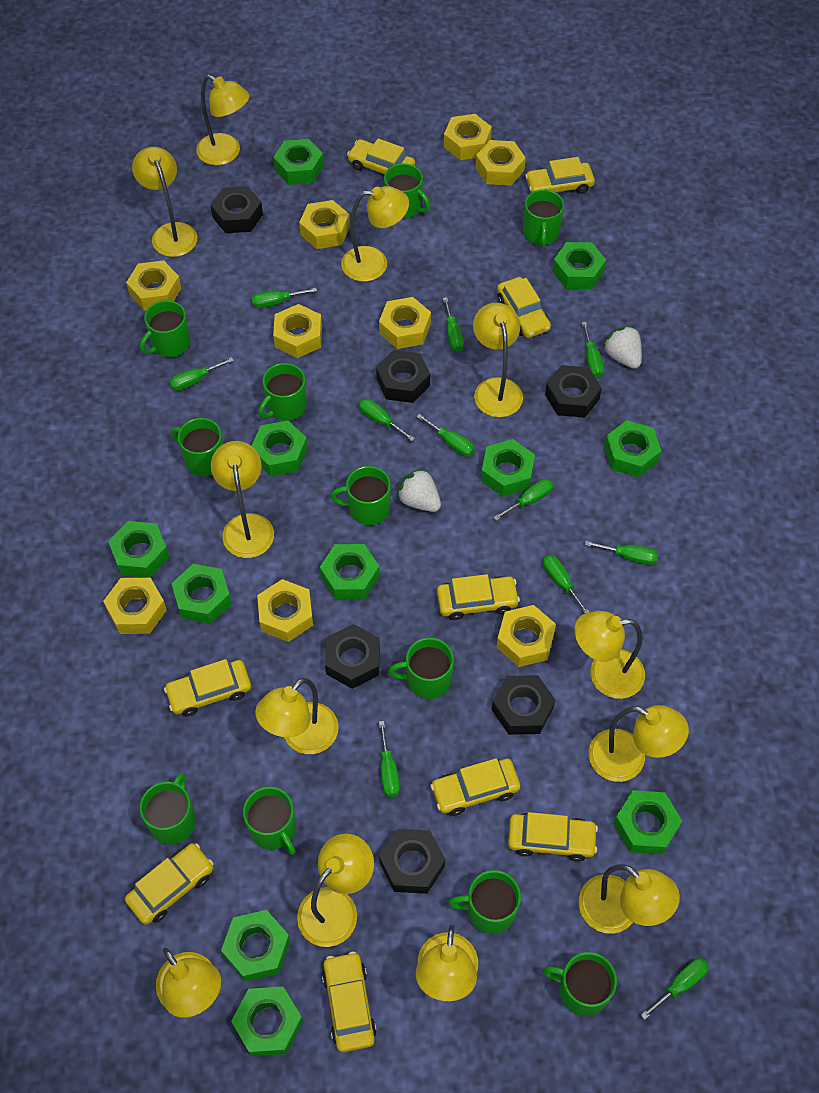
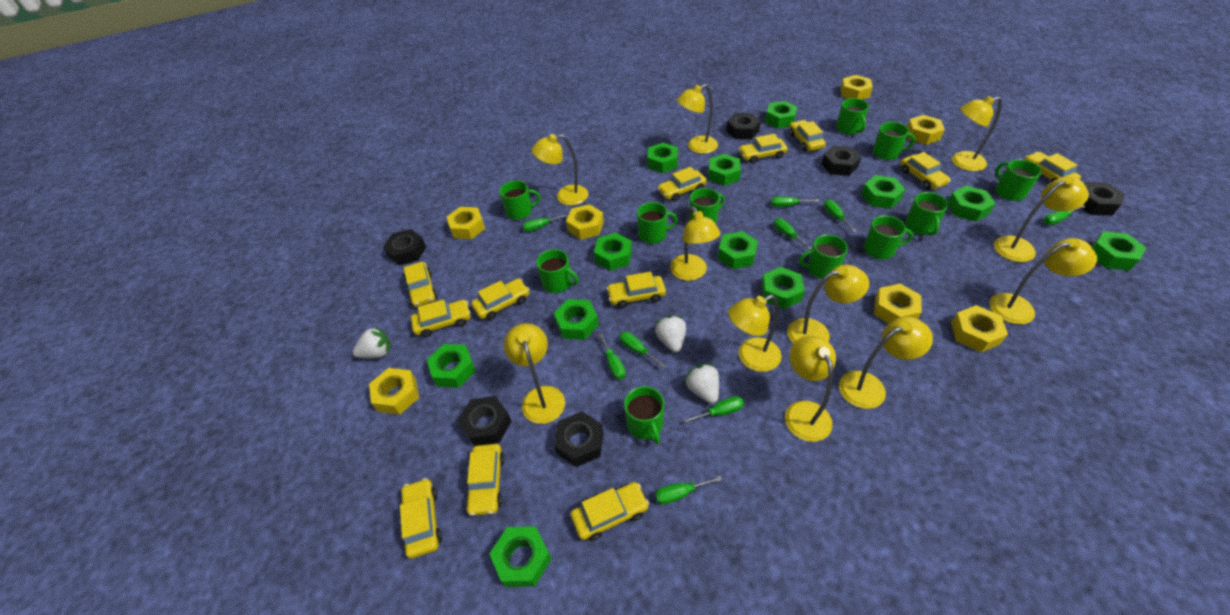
green nut: [108,521,169,578] [171,564,232,624] [221,910,290,981] [231,987,303,1057] [252,420,308,476] [273,139,324,185] [320,544,380,600] [481,439,535,497] [552,242,606,289] [604,420,661,478] [613,790,682,854] = 11 -> [427,344,476,388] [490,526,552,587] [554,299,599,340] [594,233,632,271] [648,143,678,173] [708,154,741,186] [718,231,758,269] [761,267,805,309] [765,101,797,128] [861,175,905,209] [948,186,996,222] [1092,231,1146,271] = 12
green screwdriver: [169,357,234,391] [252,288,317,308] [359,399,415,441] [379,721,400,797] [416,414,474,456] [443,297,464,352] [493,479,553,521] [543,555,589,613] [582,322,604,378] [585,541,658,565] [641,958,709,1020] = 11 -> [523,214,568,232] [598,333,626,380] [620,332,665,368] [655,476,722,504] [684,396,744,423] [771,197,820,207] [774,218,811,249] [824,200,856,232] [1044,205,1085,225] = 9
white strawberry: [396,467,441,512] [602,325,642,369] = 2 -> [353,326,391,359] [655,315,686,352] [684,363,719,404] = 3
yellow car: [125,843,214,925] [164,659,251,716] [322,952,377,1052] [347,138,415,174] [430,758,520,816] [437,574,520,620] [497,277,551,338] [508,812,598,862] [525,157,595,194] = 9 -> [400,478,442,559] [404,262,437,307] [411,299,471,337] [466,444,505,516] [471,279,530,320] [571,482,649,541] [606,272,666,308] [658,167,707,201] [739,134,788,163] [789,120,826,151] [900,152,951,189] [1024,152,1081,183] = 12
yellow lamp: [132,147,197,257] [156,948,221,1018] [196,75,249,165] [211,441,274,558] [255,678,339,754] [297,834,374,947] [341,186,409,282] [416,925,478,1001] [473,303,523,417] [574,611,645,699] [579,864,680,934] [589,705,689,782] = 12 -> [504,323,565,424] [532,134,588,206] [670,207,720,281] [677,84,718,154] [728,295,781,372] [785,335,836,442] [787,265,869,344] [839,317,933,409] [952,96,1002,171] [990,238,1097,324] [994,177,1089,262] = 11
yellow nut: [103,578,167,634] [126,260,181,311] [257,579,313,642] [273,304,322,358] [299,200,350,249] [379,297,431,349] [444,114,492,160] [475,140,526,186] [496,605,556,667] = 9 -> [369,368,419,415] [447,207,485,239] [566,204,604,240] [840,75,873,100] [874,284,922,323] [907,115,945,145] [951,305,1008,352] = 7

